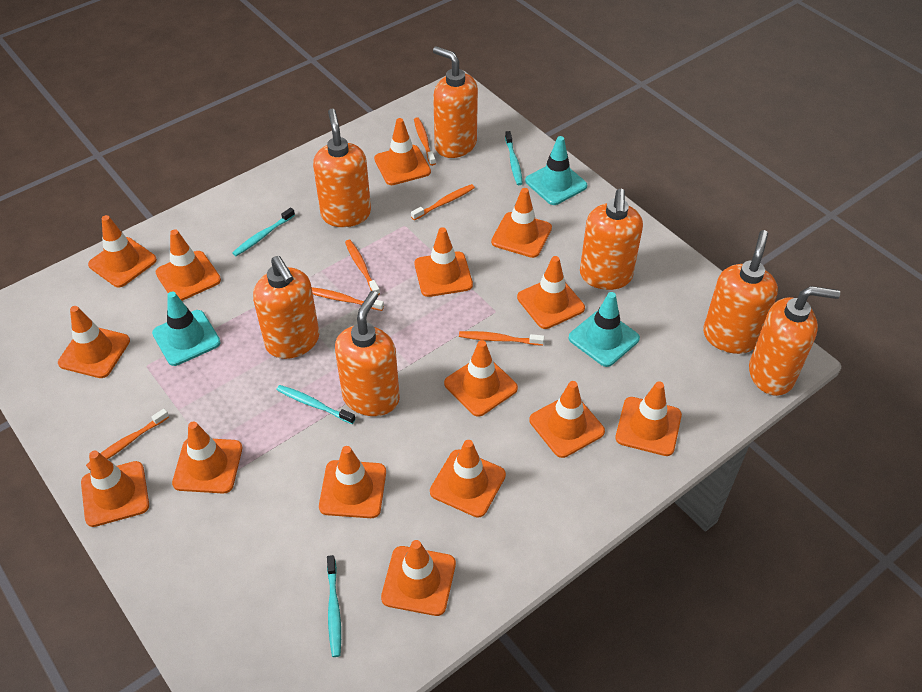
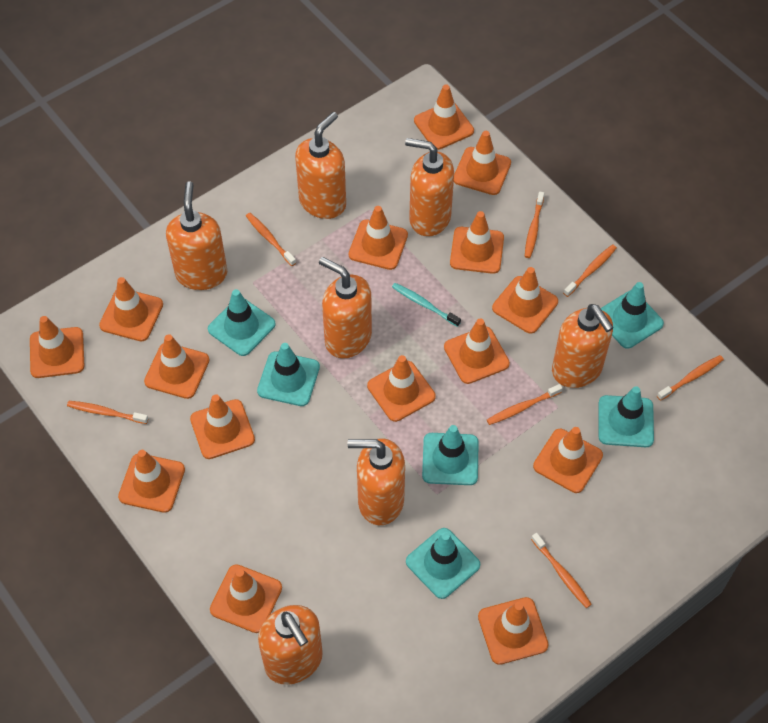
orange toothbrush: [86,408,169,470] [312,287,384,311] [345,240,380,295] [411,184,475,220] [414,117,436,166] [459,331,544,345] = 6 -> [67,401,148,424] [246,213,296,266] [487,384,563,425] [525,191,544,258] [531,533,592,608] [563,244,617,297] [657,355,724,401] = 7
turquoise toothbrush: [232,207,295,256] [277,385,355,424] [327,555,341,657] [505,131,523,185] = 4 -> [392,283,461,327] = 1
turquoise traffic cone: [152,292,221,366] [525,136,587,205] [568,292,640,367] = 3 -> [208,289,276,356] [257,343,320,406] [406,528,480,599] [422,425,479,485] [599,386,654,447] [601,282,664,349] = 6

